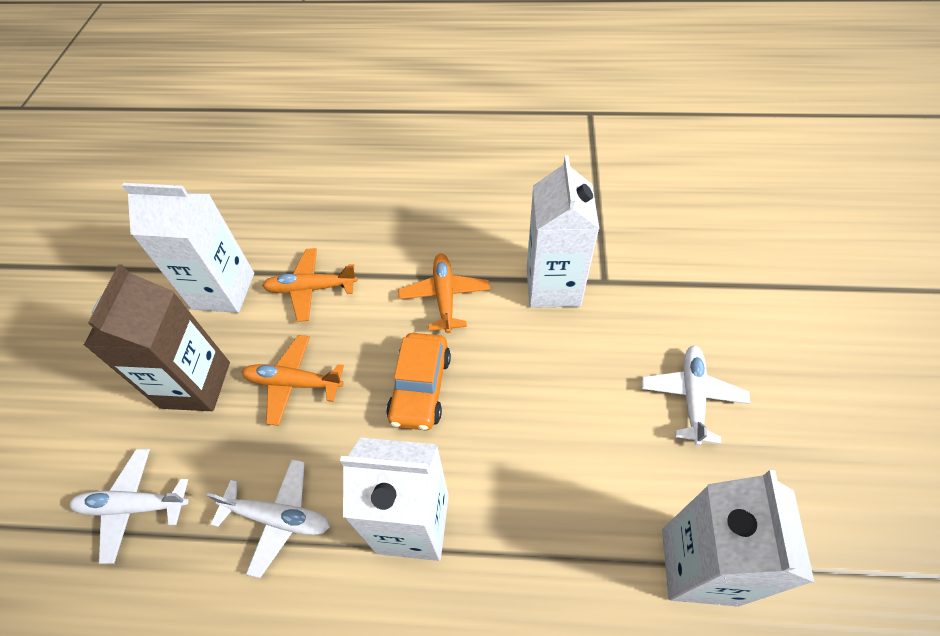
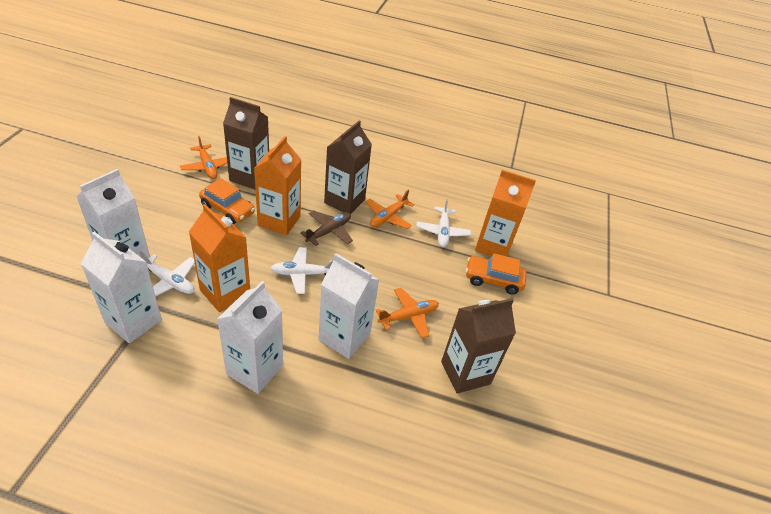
brown carton: [83,264,230,411] = 1 -> [223,97,269,189] [324,120,372,214] [441,298,516,394] = 3
brown plane: none = 0 -> [300,210,353,246] = 1
orange car: [386,333,451,430] = 1 -> [199,178,255,224] [466,253,526,295] = 2
orange carton: none = 0 -> [189,204,250,312] [254,136,301,236] [475,170,536,256] = 3

